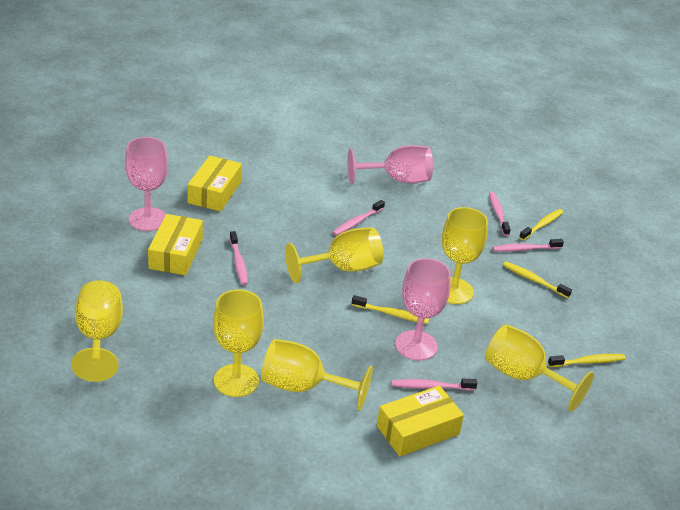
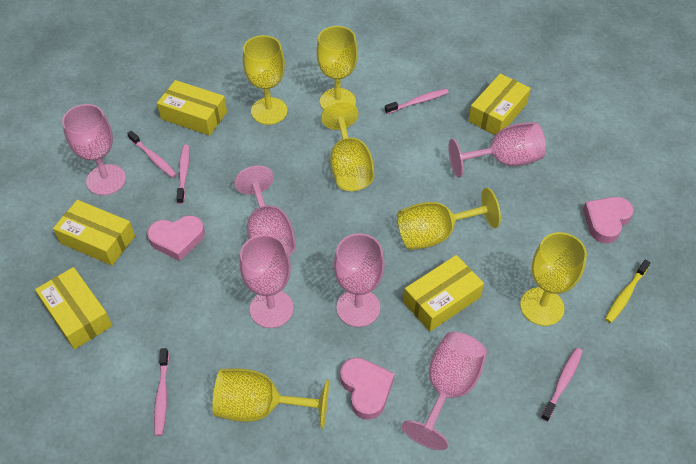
pink goblet: [125,137,168,231] [347,145,433,184] [395,258,451,361] = 3 -> [62,104,126,195] [234,166,296,256] [240,235,294,328] [334,233,385,327] [402,332,487,450] [448,122,546,178] = 6
pink heart: none = 0 -> [147,216,205,261] [340,358,395,420] [583,197,634,244] = 3
yellow box: [148,214,203,275] [188,156,242,211] [377,385,464,457] = 3 -> [35,267,113,349] [53,200,135,266] [157,80,227,136] [403,255,484,331] [468,73,531,135] = 5
yellow toothbrush: [352,295,429,324] [503,261,572,298] [519,209,563,240] [548,354,626,367] = 4 -> [605,260,650,323] = 1

